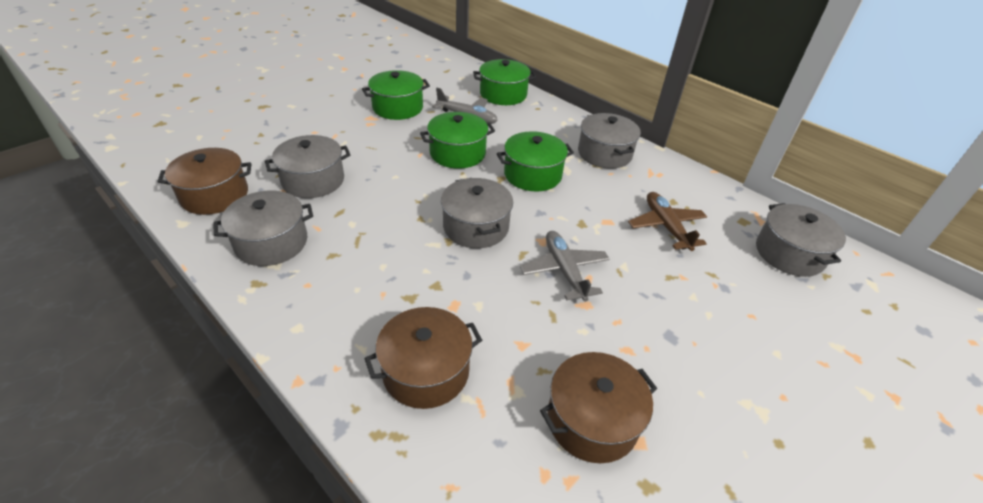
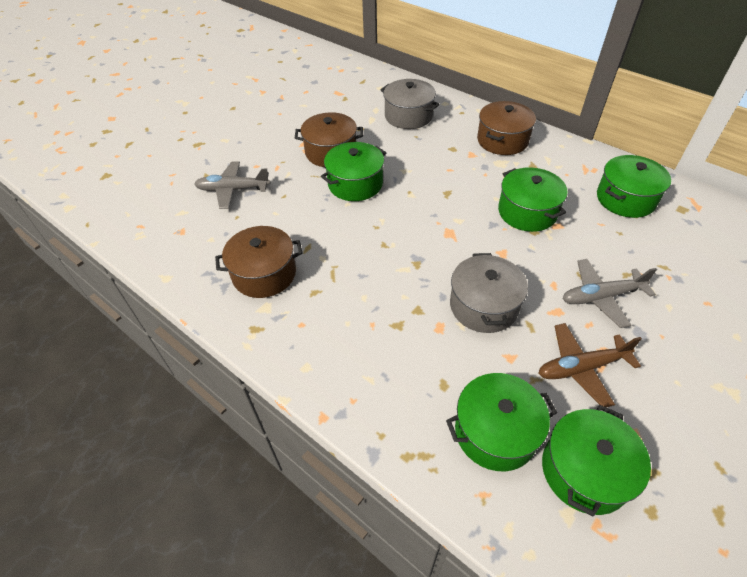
green pot: [362,70,430,120] [420,112,495,169] [473,59,536,105] [497,131,574,192] = 4 -> [321,142,386,201] [446,373,557,471] [498,167,568,232] [542,405,651,517] [597,155,671,218] = 5
grey pot: [213,191,313,266] [265,135,351,198] [441,178,513,248] [578,113,641,169] [756,203,846,277] = 5 -> [381,79,439,129] [450,253,528,333] = 2

